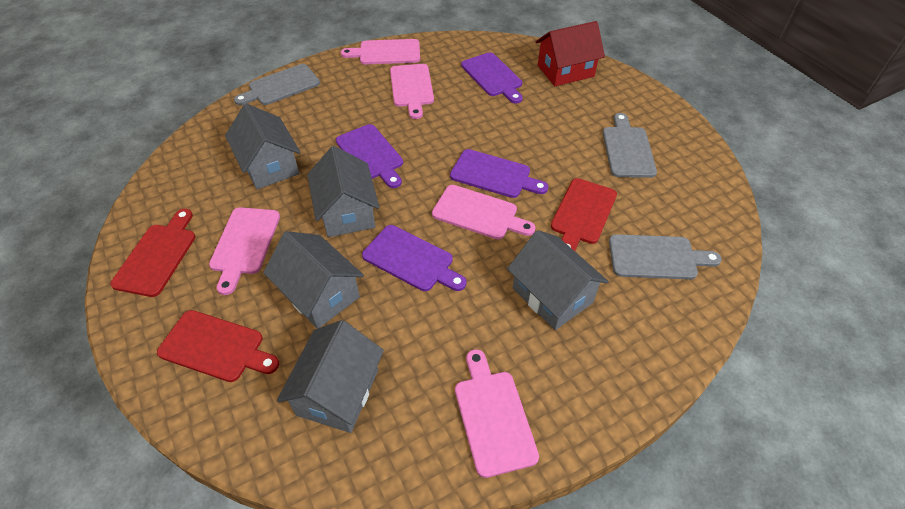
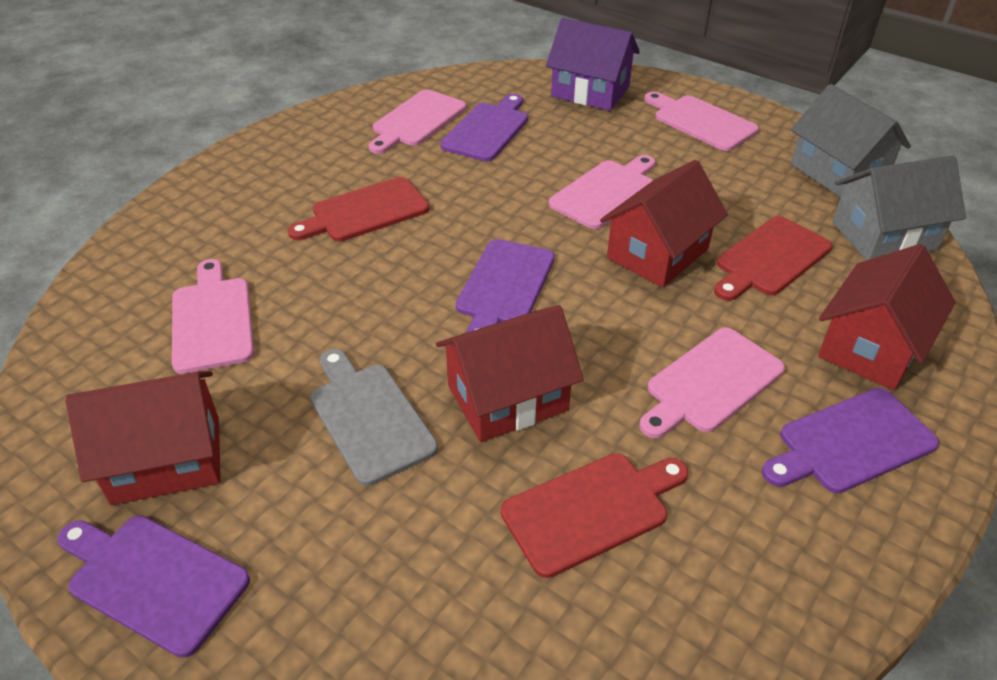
grey cutting board: [234,64,320,105] [603,113,657,178] [609,234,722,280] = 3 -> [310,349,438,486] = 1
grey house: [225,104,300,189] [263,231,364,329] [277,320,384,433] [307,146,380,237] [507,230,609,330] = 5 -> [791,84,911,197] [832,155,966,260] = 2
purple house: none = 0 -> [546,18,640,111] = 1
red house: [536,21,605,86] = 1 -> [65,371,221,505] [436,305,584,442] [600,160,728,287] [818,244,956,390] = 4

